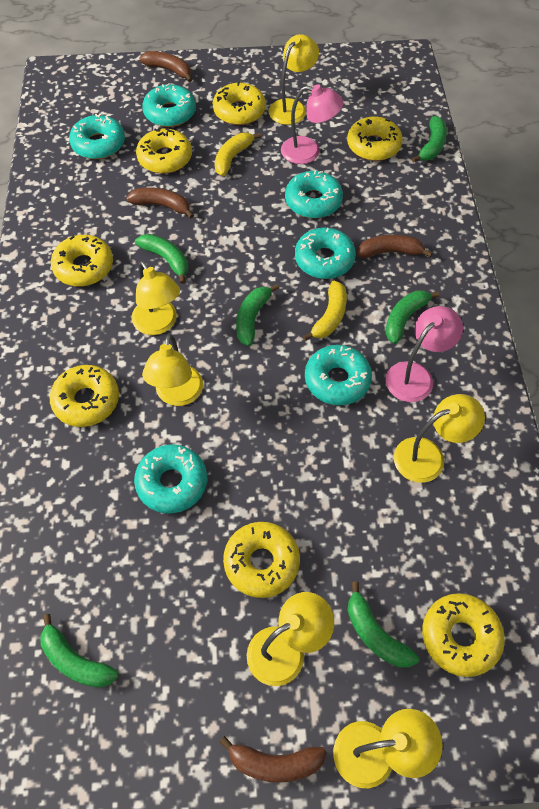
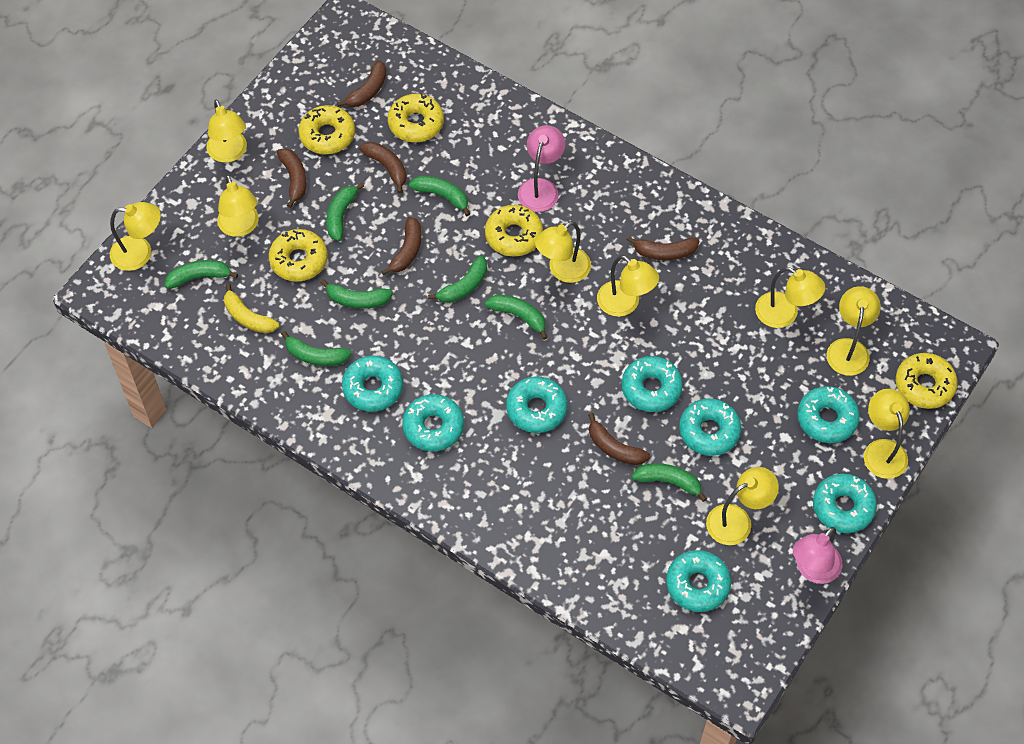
brown banana: [126,187,194,218] [139,51,192,82] [219,736,327,783] [357,235,433,258] = 4 -> [277,148,307,208] [337,60,387,107] [359,142,407,194] [381,217,421,275] [588,413,650,465] [627,236,699,260] = 6
green banana: [41,614,118,688] [135,234,188,284] [236,284,279,346] [348,581,419,668] [385,290,440,344] [412,116,447,162] = 6 -> [165,260,238,289] [281,331,352,366] [320,279,393,309] [326,183,364,241] [409,176,470,216] [428,255,487,303] [485,294,548,340] [632,463,707,502] = 8
turquoise donut: [69,114,125,159] [134,445,207,513] [142,83,196,127] [285,170,343,218] [295,228,356,279] [305,345,372,405] = 6 -> [342,356,403,412] [402,394,464,451] [506,376,568,433] [622,356,683,412] [666,550,731,612] [679,398,741,456] [797,386,860,443] [813,474,877,533] = 8
yellow banana: [215,133,261,176] [303,281,347,341] = 2 -> [224,284,279,333] = 1
yellow donut: [50,365,119,427] [51,235,113,286] [136,128,192,174] [213,82,266,125] [223,522,300,598] [347,116,403,161] [422,593,505,677] = 7 -> [269,229,328,282] [298,105,355,154] [388,94,444,142] [485,205,543,256] [896,353,958,409] = 5
yellow lamp: [131,261,180,335] [142,334,203,406] [247,592,334,686] [269,34,319,125] [333,709,443,788] [394,394,485,483] = 6 -> [110,202,161,271] [207,99,247,163] [217,175,259,237] [535,221,591,283] [597,255,659,317] [706,467,779,545] [755,267,825,328] [827,286,881,376] [864,389,910,479] = 9

